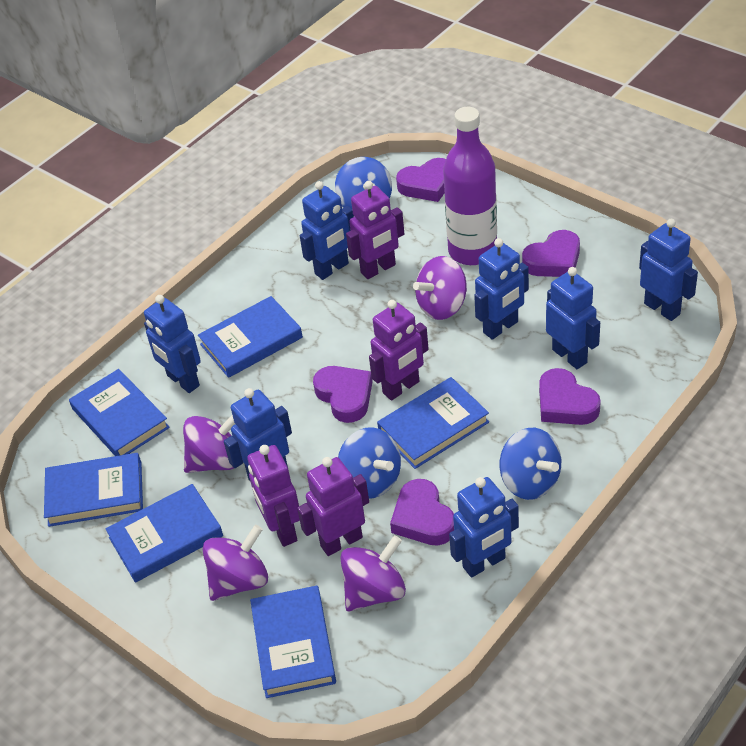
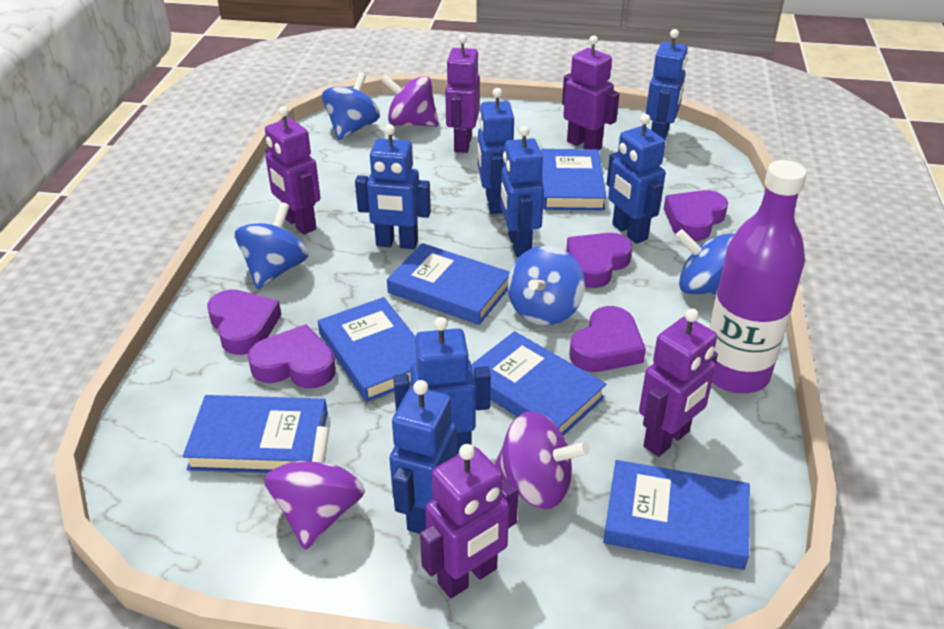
blue spinning top: [335,157,392,209] [338,427,401,499] [500,428,561,500] = 3 -> [235,202,309,289] [322,72,380,140] [507,245,585,325] [675,229,735,295] = 4
purple robot: [247,445,300,547] [297,457,369,556] [346,181,404,279] [369,300,428,401] = 4 -> [265,106,321,235] [420,444,519,598] [445,34,480,153] [562,35,620,150] [639,308,718,457] = 5
purple spinning top: [183,415,235,473] [203,525,268,601] [340,535,406,612] [413,256,467,320] = 4 -> [264,426,365,550] [381,74,439,127] [494,412,590,509] = 3

